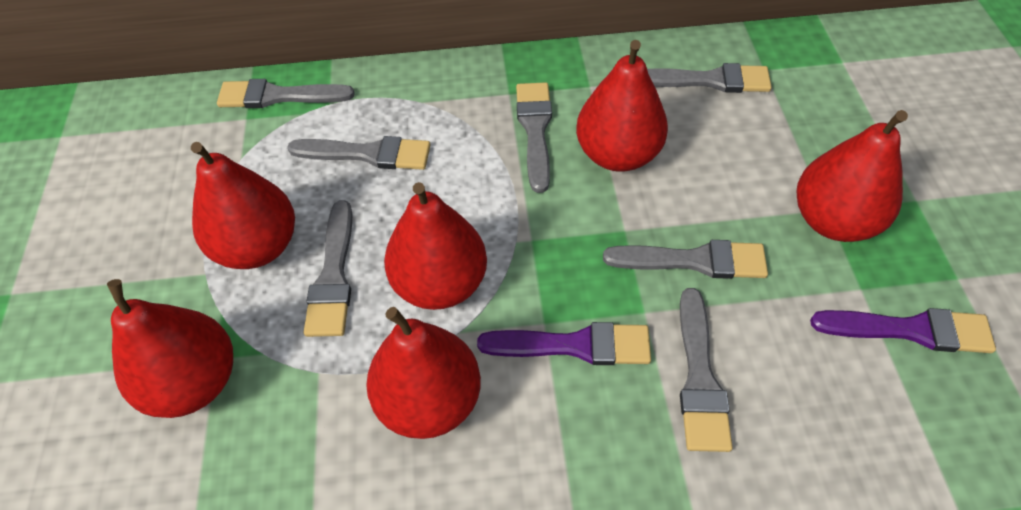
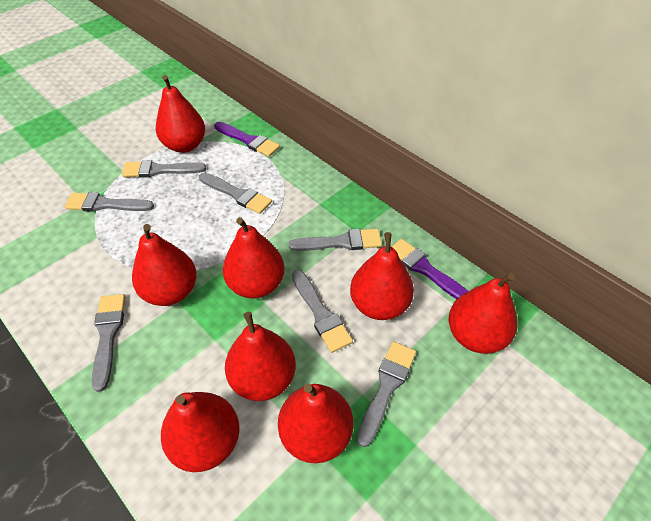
red pear: [107,279,233,418] [191,142,295,269] [366,307,481,439] [384,182,487,310] [576,40,668,172] [796,110,908,242] = 6 -> [132,224,197,306] [156,75,205,153] [161,392,240,472] [223,217,285,299] [225,312,296,401] [278,384,354,463] [350,232,414,320] [449,273,518,354] = 8

